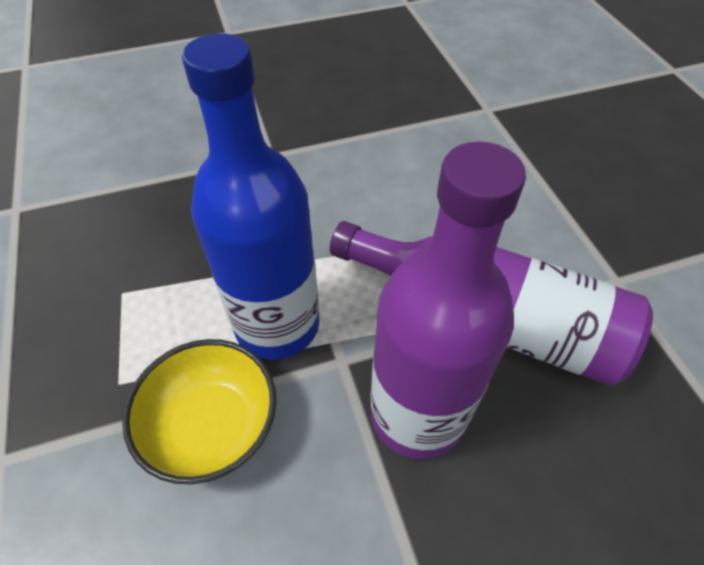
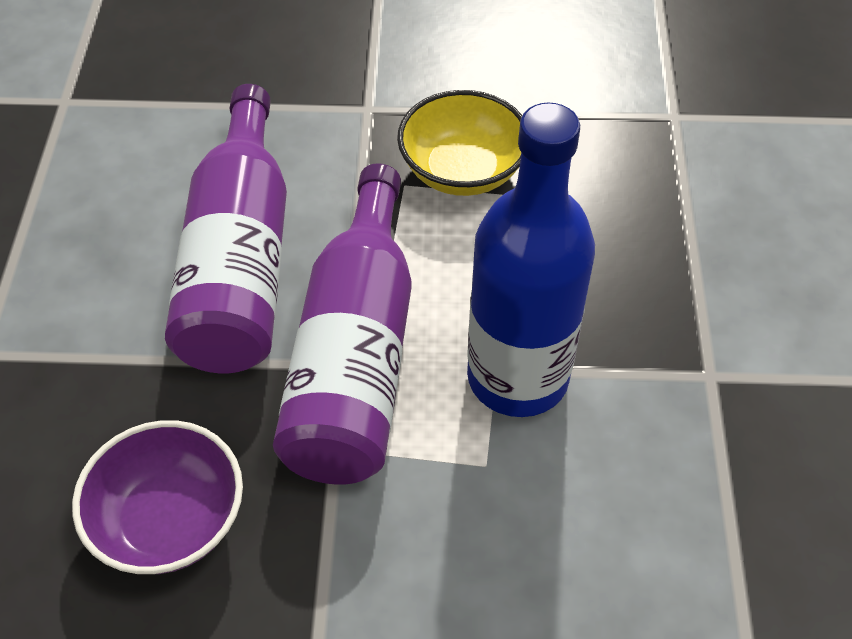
purple bowl: none = 0 -> [72,420,243,574] = 1

